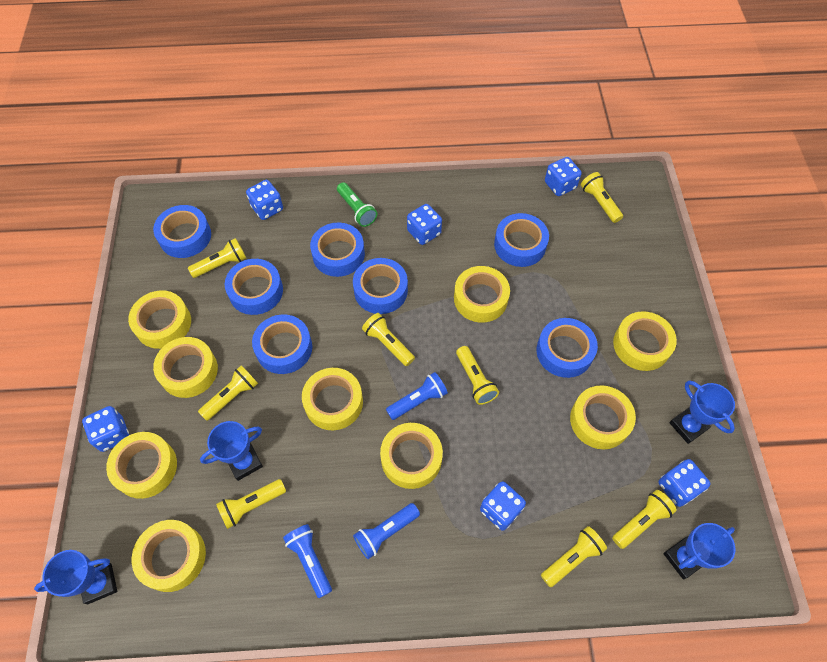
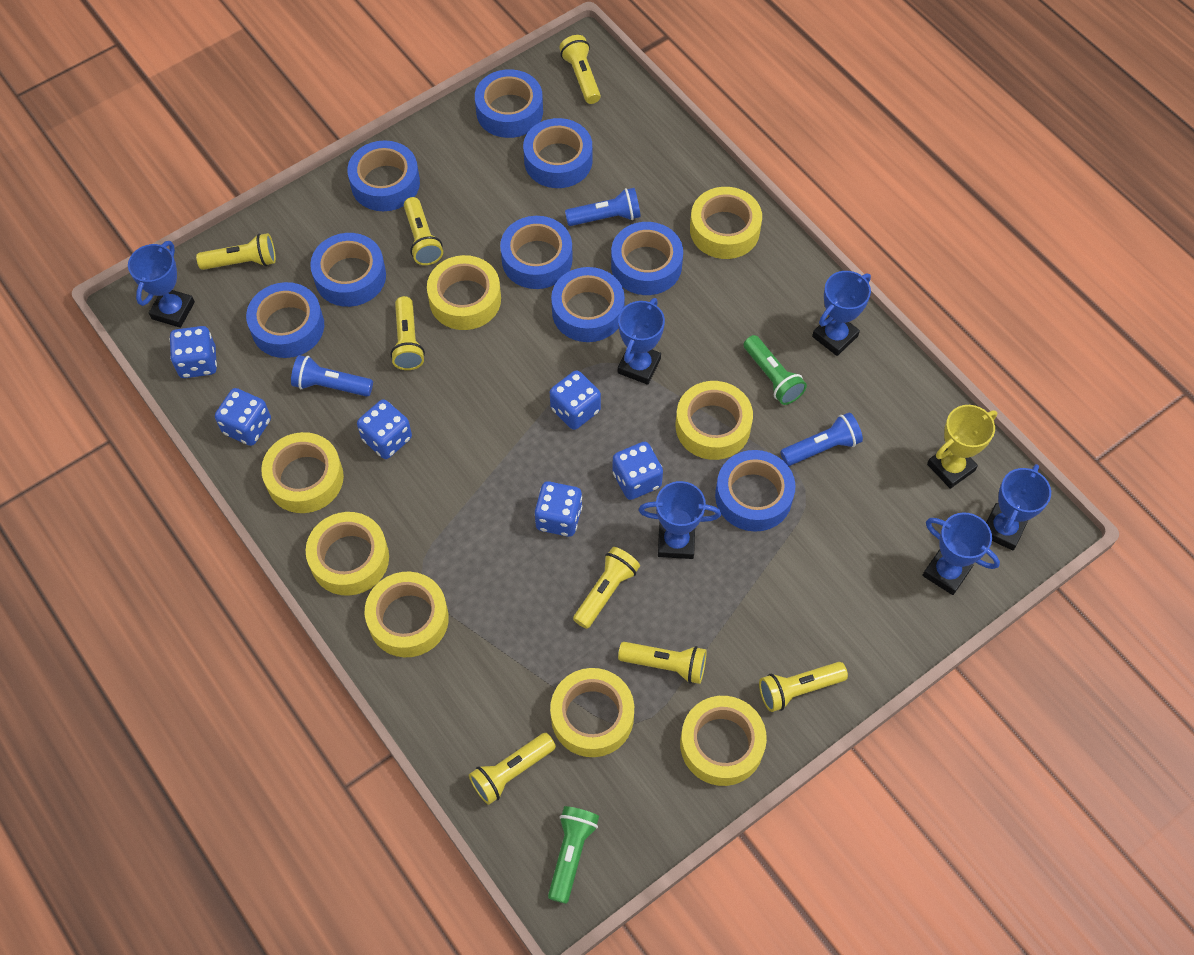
blue tape: [153,205,211,258] [225,259,283,315] [252,315,312,374] [310,223,365,277] [353,258,408,314] [494,213,549,267] [537,318,598,378] = 7 -> [246,282,324,358] [310,233,386,307] [347,140,420,211] [475,69,543,138] [500,216,573,289] [523,118,592,188] [551,267,625,342] [611,222,683,295] [715,450,796,532] = 9
blue trophy: [34,550,117,604] [200,421,263,481] [663,523,735,580] [669,380,735,444] = 4 -> [128,241,195,328] [618,298,665,385] [639,481,721,559] [812,271,871,356] [922,512,1000,595] [986,464,1051,550] = 6
green flashlight: [337,182,377,227] = 1 -> [548,806,599,904] [744,335,807,405] = 2
yellow tape: [106,432,177,499] [128,290,191,349] [132,520,206,592] [153,337,218,398] [302,368,363,430] [380,423,443,489] [454,266,510,323] [570,385,636,450] [613,311,677,371] = 9 -> [261,432,344,513] [306,512,389,596] [365,572,449,657] [427,255,501,330] [550,668,634,757] [676,381,753,460] [680,696,767,786] [690,187,762,259] = 8
yellow trophy: none = 0 -> [927,405,997,489] = 1

